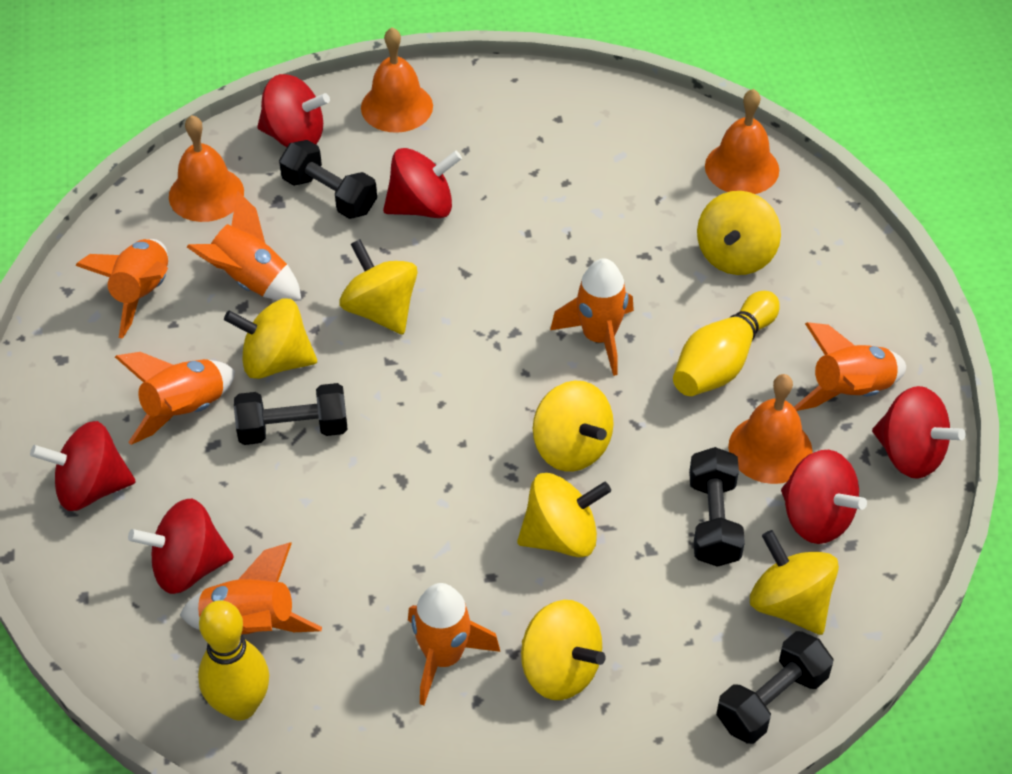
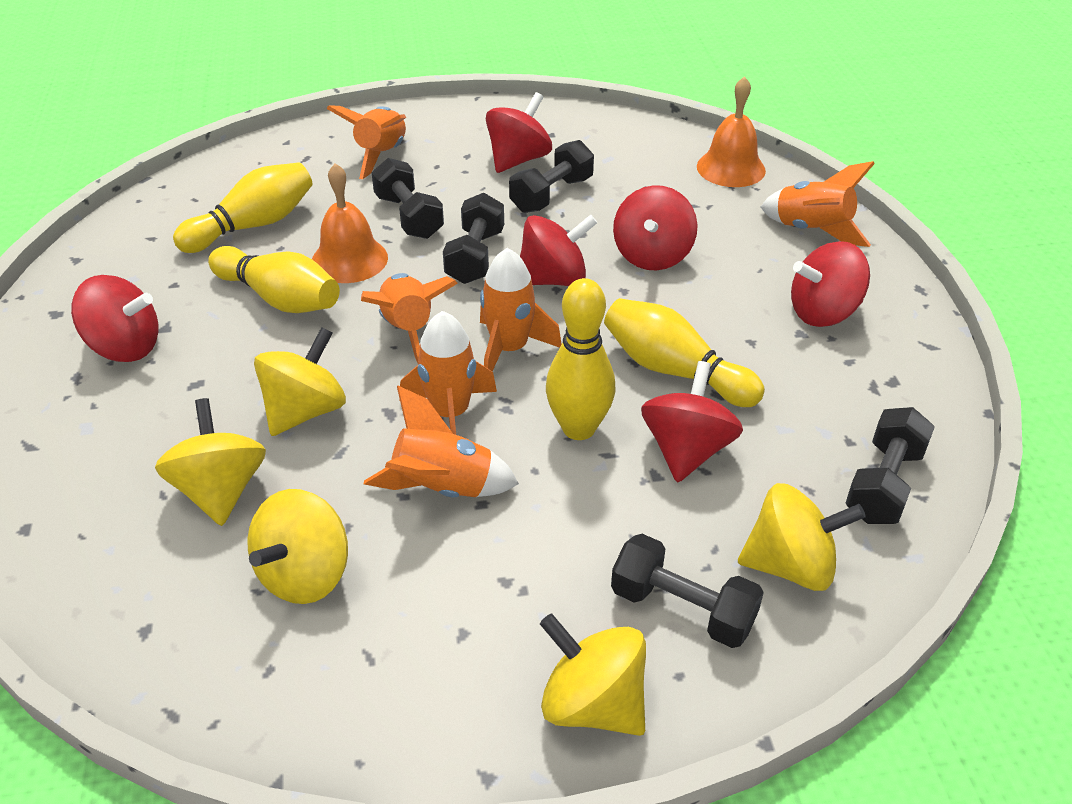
black dumbbell: [234,383,348,445] [279,140,377,219] [689,447,745,567] [716,631,834,744] = 4 -> [371,158,444,239] [443,193,504,284] [509,140,594,213] [611,534,764,648] [846,407,935,524] = 5
orange bell: [169,115,244,222] [361,27,433,133] [705,89,779,194] [728,374,813,484] = 4 -> [312,163,388,283] [697,76,766,187] = 2
orange rocket: [75,239,168,339] [115,352,235,445] [180,542,322,636] [187,190,301,301] [408,583,500,705] [550,258,634,376] [794,322,906,411] = 7 -> [327,106,406,179] [361,273,458,363] [364,386,519,497] [399,311,497,435] [480,248,561,371] [761,161,875,247] = 6
yellow bowling pin: [198,600,269,720] [673,291,780,396] = 2 -> [173,162,313,253] [208,246,340,313] [546,278,616,440] [604,298,765,407] = 4
yellow spinning top: [224,299,317,379] [339,239,418,335] [517,473,611,557] [521,600,606,700] [533,381,614,472] [697,191,781,275] [750,530,839,635] = 7 -> [155,398,266,526] [247,489,348,604] [254,327,346,436] [540,613,646,736] [738,483,866,591] = 5

